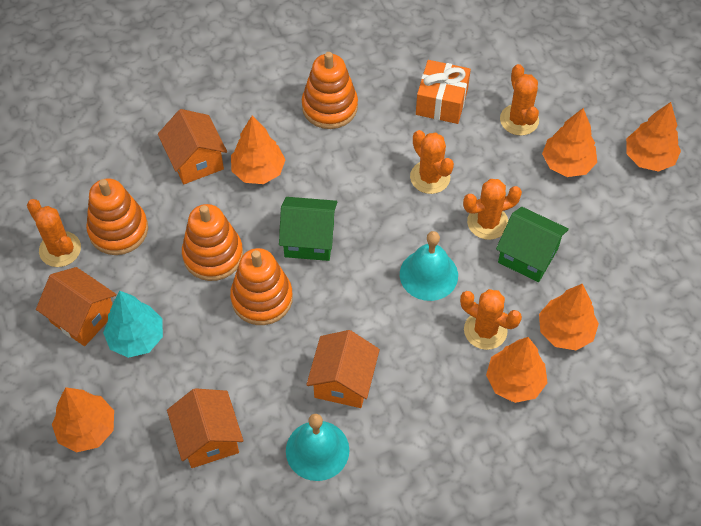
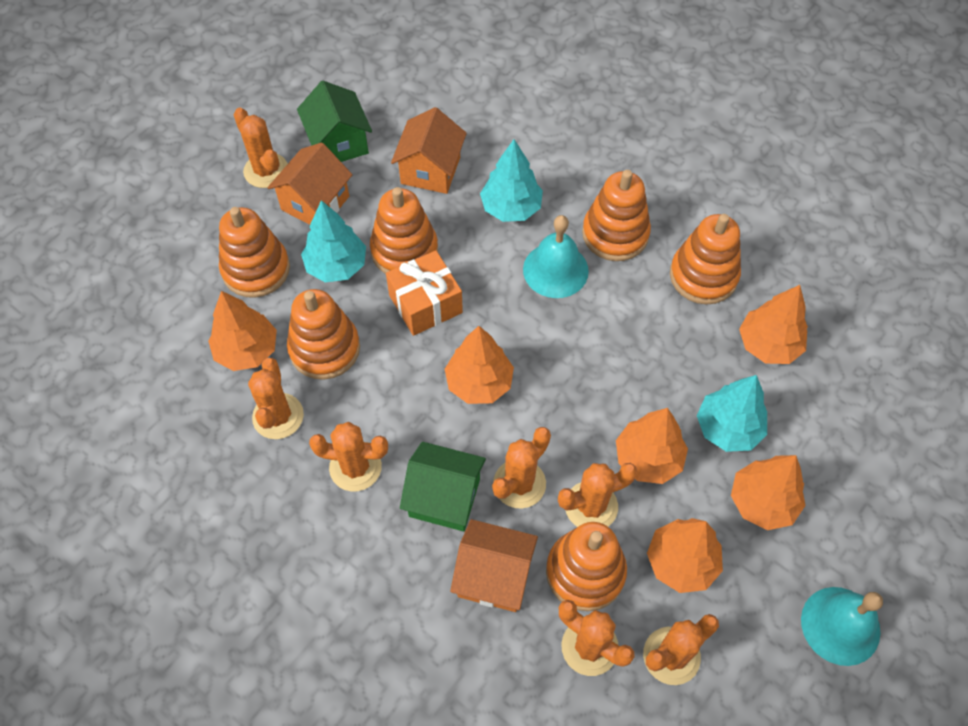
orange cactus: [27,199,81,267] [410,130,454,194] [460,289,522,350] [463,179,522,240] [500,64,539,136] = 5 -> [233,108,288,188] [248,358,304,439] [309,422,388,491] [492,427,551,509] [558,463,637,527] [559,600,635,676] [643,614,719,685] = 7
orange house: [36,267,117,346] [158,109,227,184] [167,388,243,468] [306,330,380,408] = 4 -> [267,142,352,225] [391,107,467,194] [450,519,538,612] = 3
orange stacking toy: [86,179,148,255] [182,204,243,281] [230,248,293,325] [302,52,358,129] = 4 -> [219,207,290,298] [287,289,360,380] [370,187,438,274] [546,522,627,611] [582,170,651,261] [670,214,741,305] = 6
turquoise tree: [103,291,163,358] = 1 -> [301,200,366,282] [480,139,543,222] [697,375,767,452] = 3

